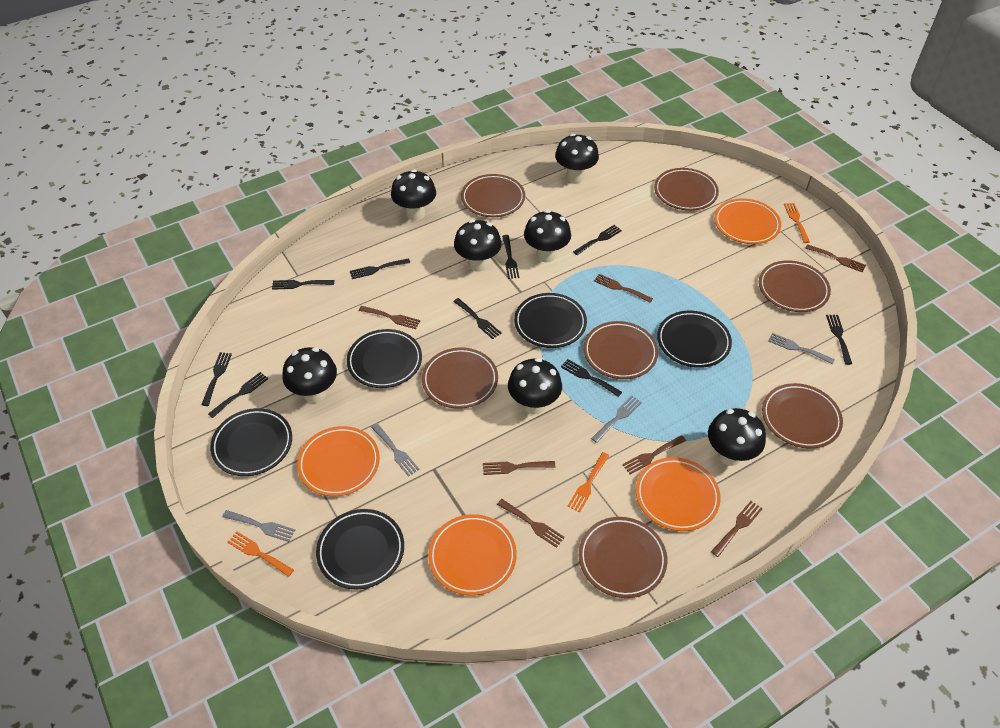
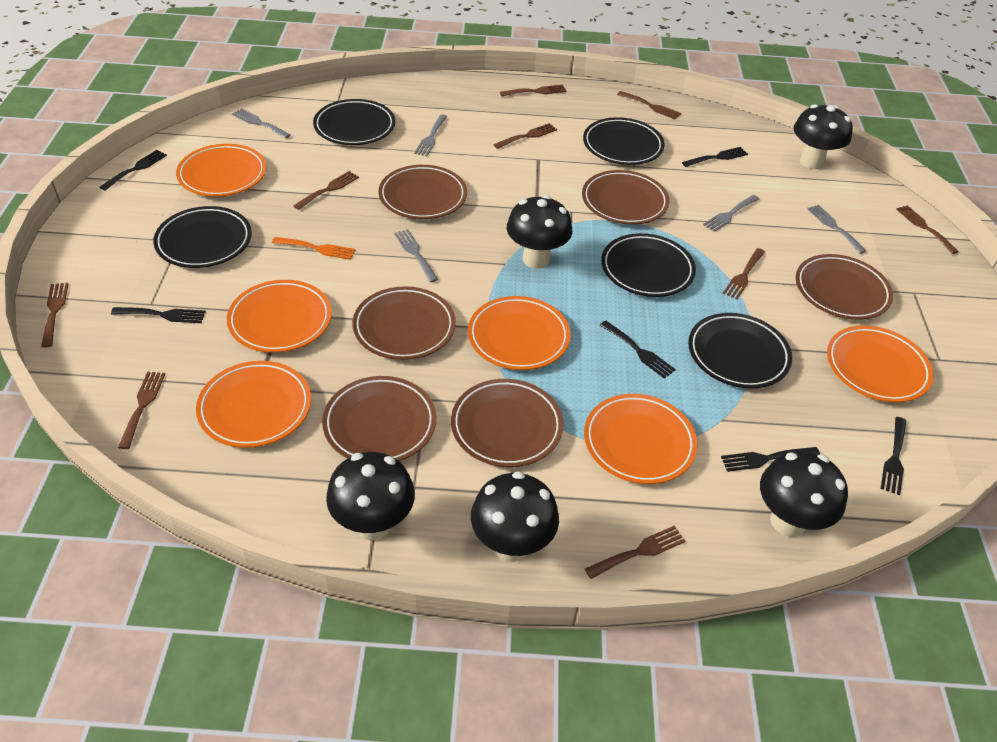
black fork: [201,352,232,406] [208,372,268,418] [272,280,334,290] [350,258,410,279] [453,298,502,339] [502,235,519,279] [561,359,622,397] [573,225,622,255] [826,315,852,365] = 9 -> [100,150,167,191] [111,307,206,323] [600,321,676,379] [682,147,748,167] [721,447,820,472] [881,417,906,495] = 6
black mushroom: [282,347,337,403] [391,169,436,221] [454,220,502,272] [508,358,562,415] [524,210,571,262] [555,134,599,183] [708,408,766,466] = 7 -> [326,452,415,541] [471,471,559,562] [507,195,572,269] [760,451,848,537] [793,104,853,169] = 5
brown fork: [359,306,420,329] [483,461,555,475] [497,499,565,548] [594,274,653,303] [622,435,686,474] [711,501,763,557] [805,244,866,273] = 7 -> [41,283,68,347] [118,372,165,449] [293,171,359,210] [493,123,557,149] [500,85,567,96] [585,526,685,579] [617,91,681,120] [723,248,765,299] [896,205,959,254] = 9
brown plate: [422,347,498,409] [461,174,525,217] [579,517,667,598] [583,321,658,379] [654,168,719,211] [759,260,831,312] [762,383,843,449] = 7 -> [322,376,436,461] [352,286,456,360] [378,165,467,219] [451,379,563,467] [582,170,669,225] [796,254,893,320] = 6
grey fork: [222,510,295,542] [371,423,419,477] [591,396,642,443] [768,333,835,364] = 4 -> [232,108,290,139] [394,229,438,282] [414,114,447,156] [703,195,759,232] [807,205,866,254] = 5
orange fork: [228,532,294,577] [567,452,609,512] [784,203,810,243] = 3 -> [272,237,356,260] = 1
orange plate: [297,426,380,496] [428,514,517,596] [636,457,721,531] [714,198,781,244] = 4 -> [176,144,267,197] [196,361,311,448] [227,280,332,353] [468,296,571,370] [584,394,698,484] [827,325,933,403] = 6

